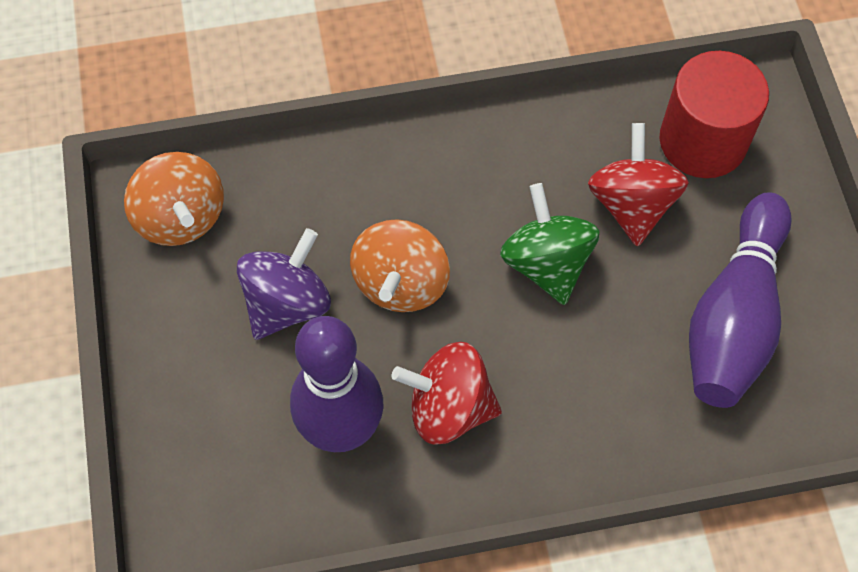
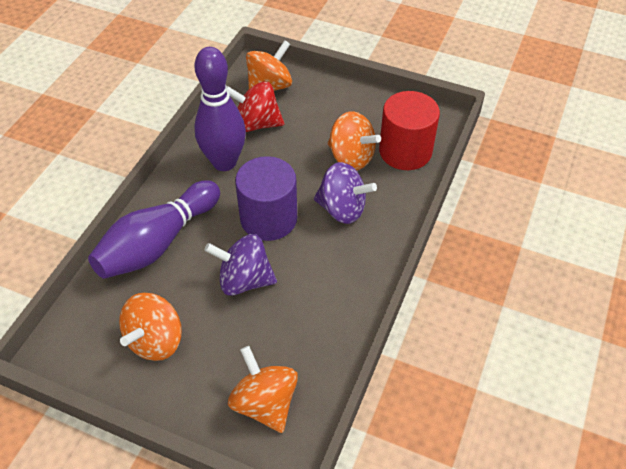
green spinning top: [500,183,599,305] = 1 -> none = 0
orange spinning top: [124,152,224,246] [350,219,450,312] = 2 -> [119,293,182,361] [228,346,298,433] [246,40,292,91] [328,111,381,170] = 4
purple cylinder: none = 0 -> [235,156,297,241] = 1
purple spinning top: [237,228,331,340] = 1 -> [204,234,277,296] [314,162,377,224] = 2
red spinning top: [392,342,502,445] [588,123,689,247] = 2 -> [227,81,284,132] = 1

